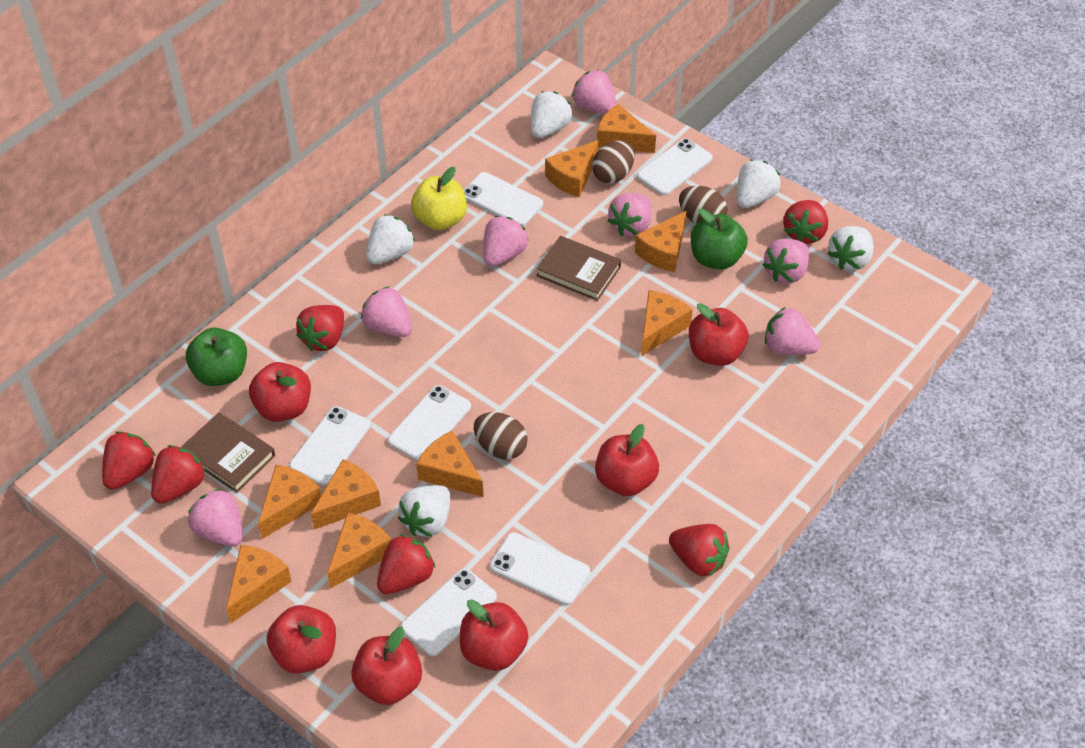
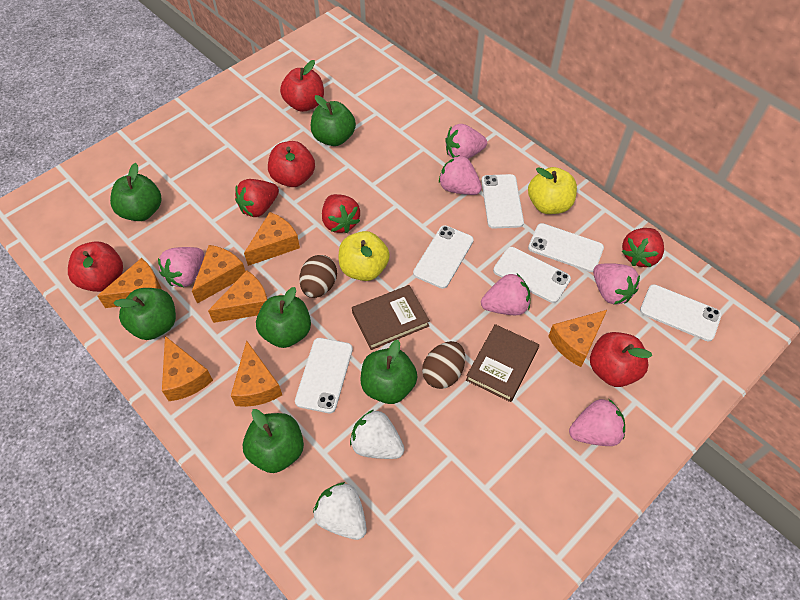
brown egg: [474,412,528,460] [592,140,635,184] [679,186,727,224] = 3 -> [299,255,337,298] [422,341,465,389] = 2
green apple: [186,328,247,386] [691,209,748,269] = 2 -> [110,163,162,221] [114,288,176,340] [243,409,304,473] [256,287,311,348] [311,95,356,146] [361,340,417,404] = 6
orange cheese: [226,545,292,623] [258,465,321,539] [311,459,381,529] [327,512,391,589] [416,431,484,497] [545,140,599,197] [597,104,656,153] [635,211,687,272] [641,290,693,356] = 9 -> [97,258,162,308] [162,336,213,401] [192,245,245,304] [208,270,267,323] [231,340,282,407] [244,212,300,266] [548,310,607,367] = 7
pink strawberry: [188,488,243,547] [361,286,412,337] [483,216,528,267] [572,70,617,114] [608,193,652,237] [763,239,809,283] [765,307,820,355] = 7 -> [158,247,204,287] [439,155,482,195] [445,124,487,159] [481,274,530,315] [569,399,625,446] [593,263,640,305] = 6
red apple: [249,362,311,422] [267,605,336,674] [351,627,422,705] [460,600,528,671] [595,424,659,496] [689,303,749,366] = 6 -> [68,241,123,292] [268,141,315,187] [280,60,324,112] [590,332,652,387] = 4
red strawberry: [102,431,156,490] [151,445,206,504] [296,305,344,351] [377,534,435,594] [669,524,730,577] [783,200,828,244] = 6 -> [235,179,279,217] [322,194,360,233] [621,228,664,267] = 3
white strawberry: [366,214,415,264] [398,485,450,537] [531,91,573,138] [737,159,781,208] [827,226,873,270] = 5 -> [313,482,367,540] [350,410,404,459] = 2
yellow apple: [411,167,467,230] = 1 -> [339,231,390,281] [528,167,577,214] = 2

